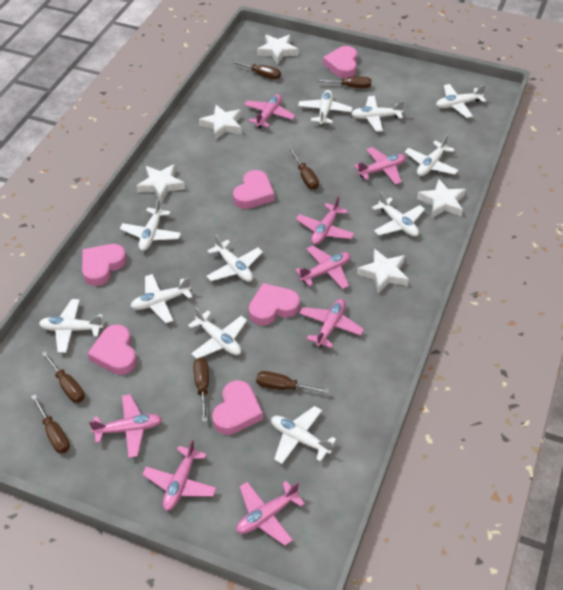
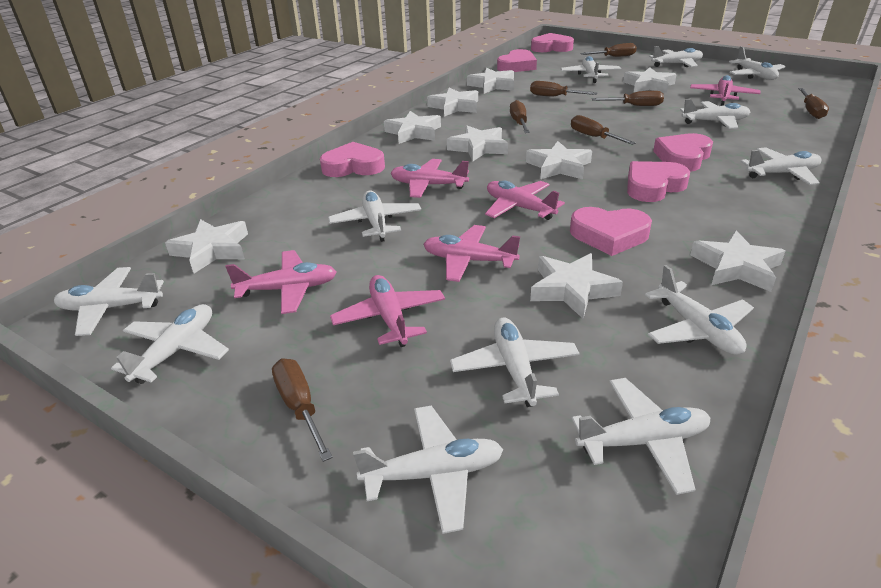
pink plane: [89,394,162,458] [142,439,217,511] [236,481,305,546] [244,94,296,128] [295,245,351,289] [296,196,355,245] [299,299,364,348] [354,147,406,185] = 8 -> [225,250,337,314] [330,275,445,347] [391,159,469,198] [423,225,520,282] [485,181,565,220] [690,75,761,106] = 6
white plane: [39,299,103,353] [120,199,181,251] [130,274,192,323] [188,307,247,359] [206,235,263,282] [271,406,336,464] [298,90,353,126] [351,96,404,132] [372,192,425,237] [405,135,458,176] [436,84,486,118] = 11 -> [54,267,164,336] [111,304,229,384] [328,191,421,242] [353,406,503,534] [450,318,580,407] [561,56,621,83] [571,378,710,495] [645,265,754,355] [649,46,703,67] [680,99,750,129] [729,46,786,80] [740,147,821,185] = 12
white star: [136,164,185,203] [199,105,242,140] [257,35,298,64] [357,249,409,294] [417,179,466,218] = 5 -> [165,219,248,273] [384,111,441,144] [427,87,478,117] [447,125,508,161] [467,68,514,94] [526,141,592,179] [530,253,623,319] [623,67,677,94] [690,230,785,292] = 9

